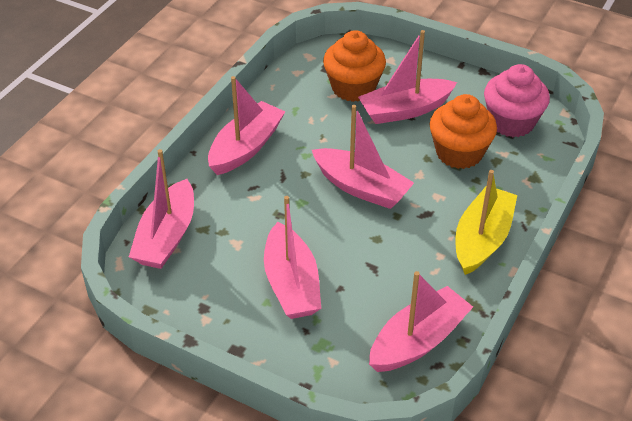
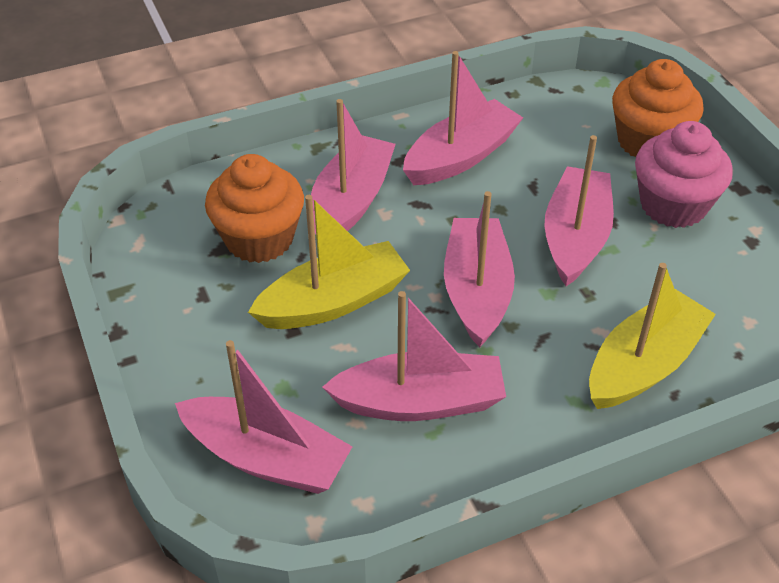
yellow boat: [456,170,517,275] = 1 -> [248,195,410,329] [589,263,716,409] = 2

